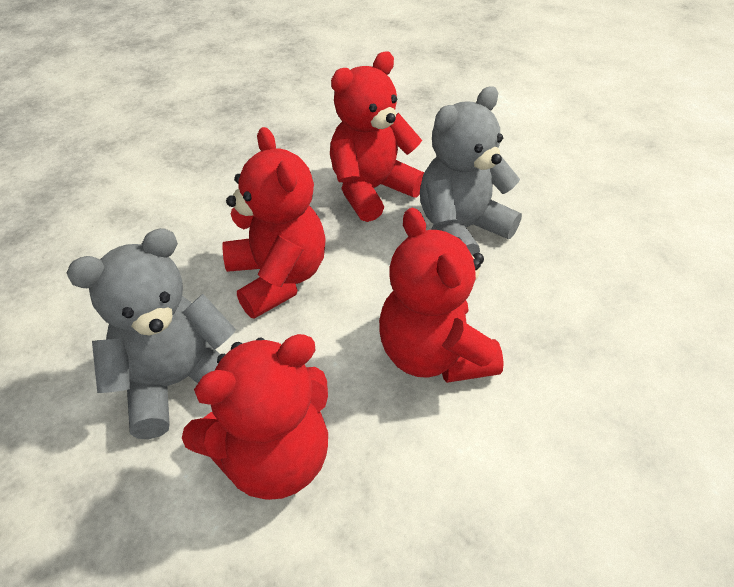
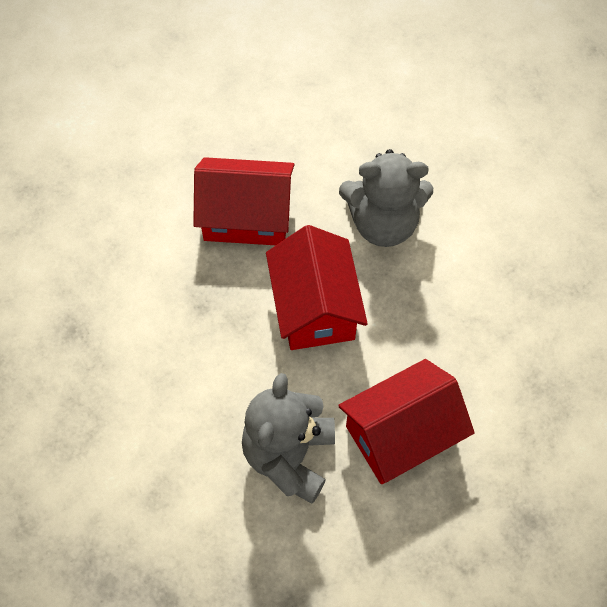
red house: none = 0 -> [193,157,294,245] [266,225,368,350] [338,359,475,484] = 3
red teddy bear: [182,334,328,500] [222,127,326,319] [330,52,424,222] [379,208,504,383] = 4 -> none = 0

